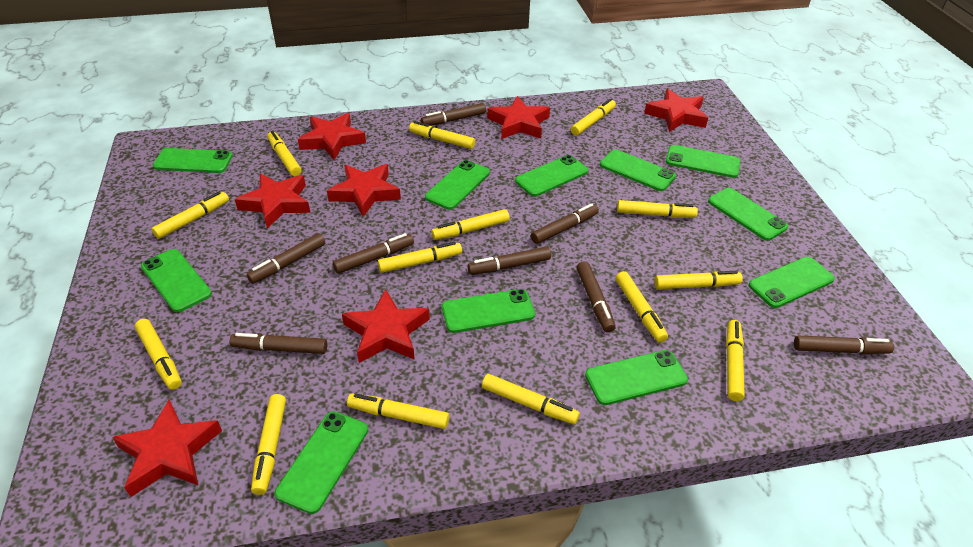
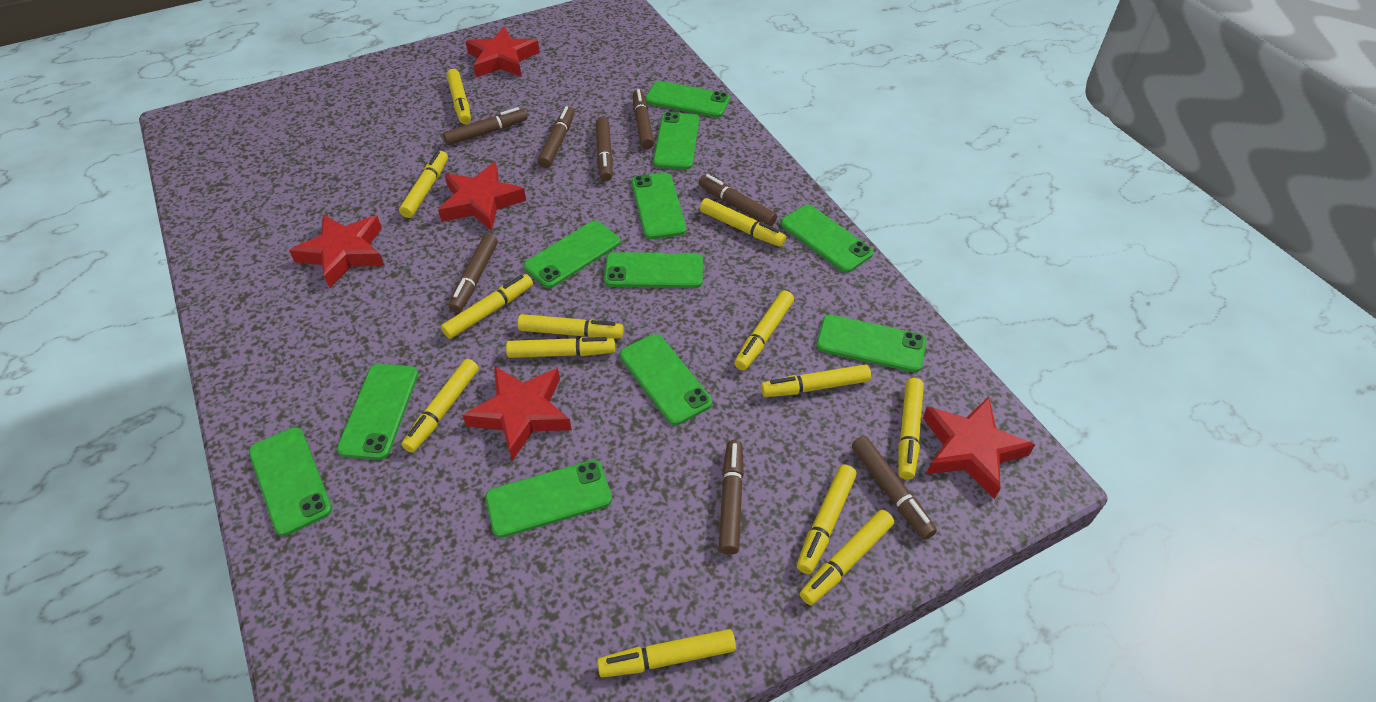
red star: [112,400,222,497] [235,174,310,229] [298,113,366,160] [327,164,401,217] [342,289,430,363] [487,96,550,139] [644,89,708,132] = 7 -> [289,214,385,288] [438,162,526,231] [462,366,572,461] [465,27,540,77] [923,397,1035,499] = 5
yellow marker: [135,319,182,390] [152,192,229,239] [251,394,286,495] [267,131,302,176] [347,393,449,429] [378,242,462,273] [409,121,475,149] [431,209,510,240] [482,374,580,424] [571,99,616,136] [616,271,668,343] [617,200,698,218] [654,271,743,289] [726,320,745,401] = 14 -> [399,151,448,218] [401,359,479,453] [441,274,533,339] [447,69,471,124] [506,337,615,358] [518,314,624,338] [597,629,736,678] [700,198,786,247] [734,291,794,370] [761,364,871,397] [797,465,857,574] [800,510,894,605] [898,378,924,480] = 13

